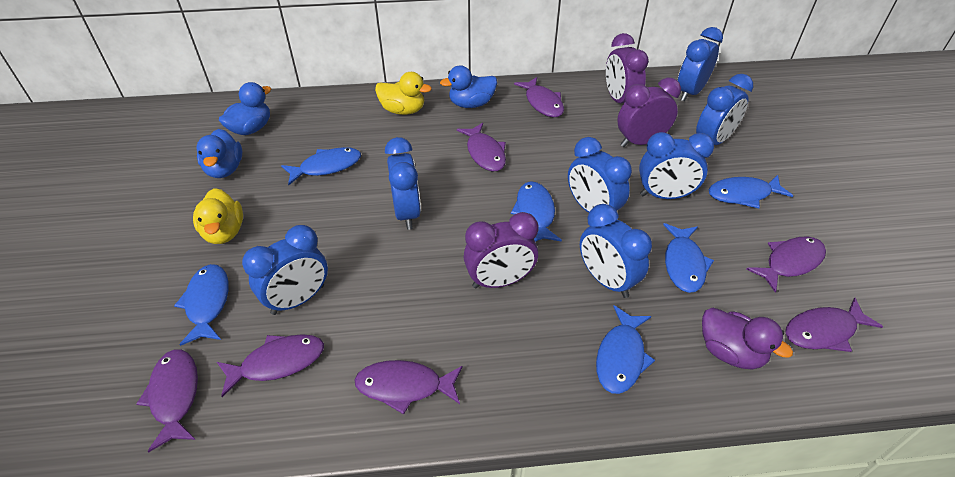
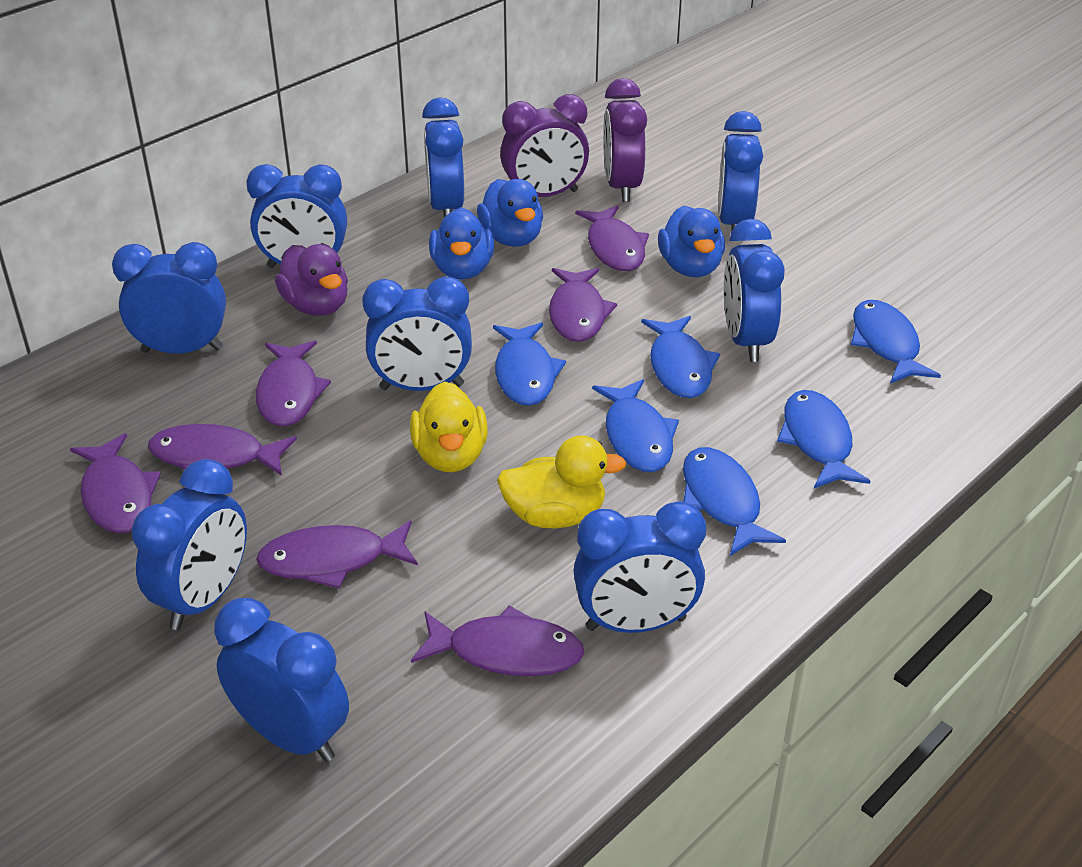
blue clock: [242,225,328,315] [385,137,421,230] [568,137,632,213] [580,204,652,298] [639,132,714,199] [678,27,723,101] [696,74,753,145] = 7 -> [112,242,226,354] [132,459,247,630] [214,598,349,762] [247,164,347,268] [362,276,472,391] [422,97,464,217] [573,501,706,633] [718,111,763,230] [724,219,785,362] = 9
purple clock: [464,212,538,289] [606,33,649,104] [617,78,681,147] = 3 -> [500,94,589,197] [603,78,647,202] = 2

